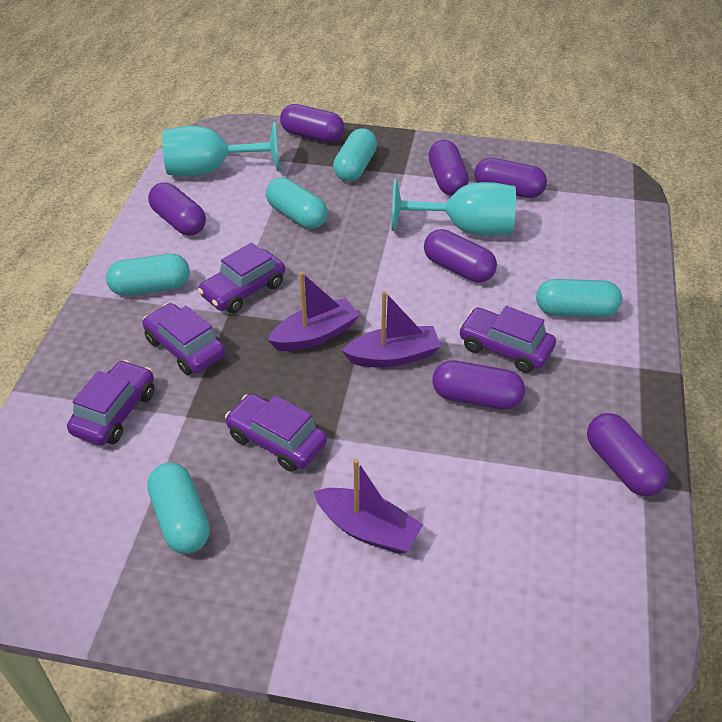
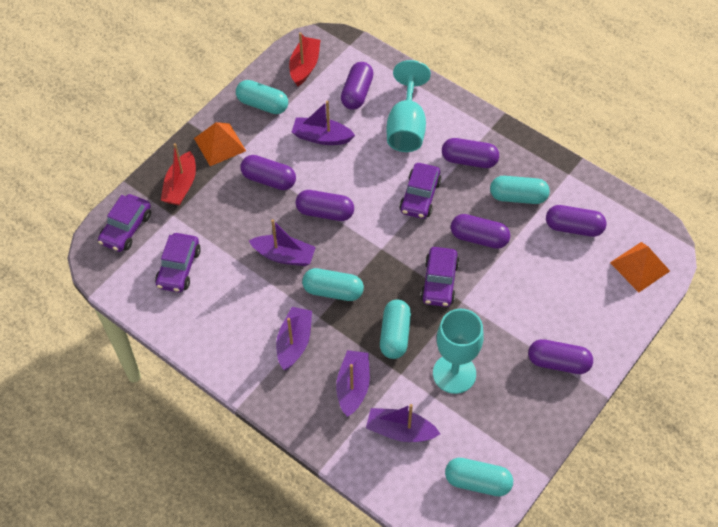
orange pyramid: none = 0 -> [194,122,246,166] [610,242,670,292] = 2
purple boat: [268,272,359,351] [314,459,423,554] [342,291,441,367] = 3 -> [249,219,316,266] [276,307,312,370] [292,101,355,145] [336,350,370,417] [366,404,440,442] = 5
purple car: [67,360,154,445] [142,303,226,375] [198,242,285,313] [225,394,327,472] [459,306,556,373] = 5 -> [98,194,151,252] [155,233,201,293] [399,163,441,219] [420,247,459,307] = 4
red boat: none = 0 -> [161,143,196,206] [289,32,320,87] = 2

